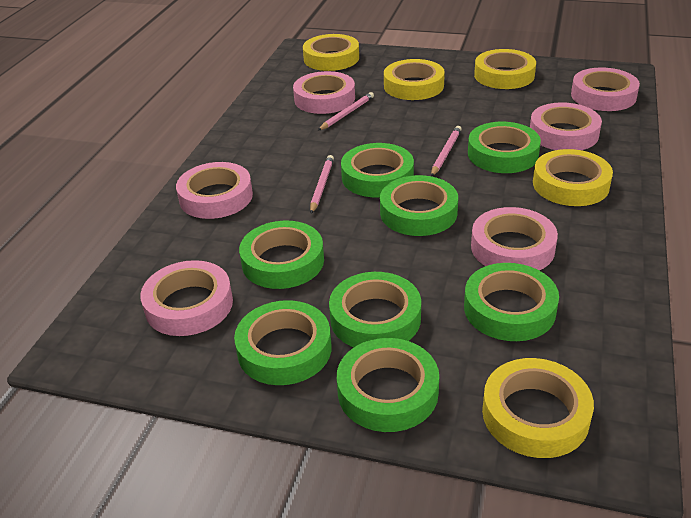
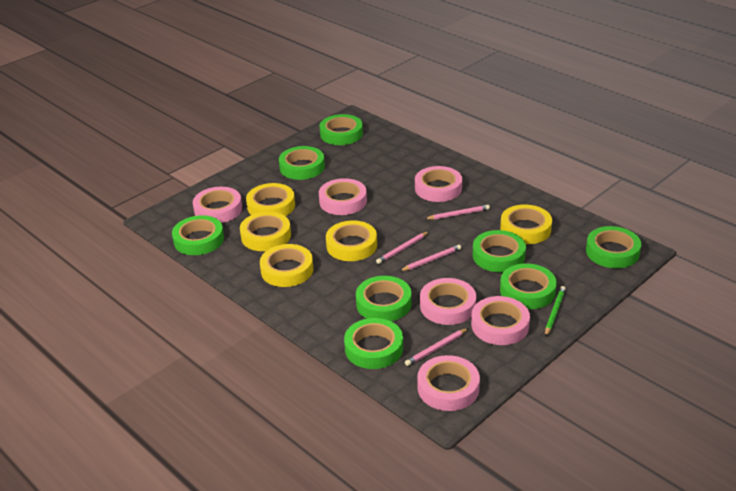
green pencil: none = 0 -> [545,286,566,337] = 1
pink pencil: [310,155,334,214] [318,92,374,130] [431,126,462,176] = 3 -> [376,231,429,264] [400,245,461,271] [405,328,468,366] [425,205,490,220] = 4

